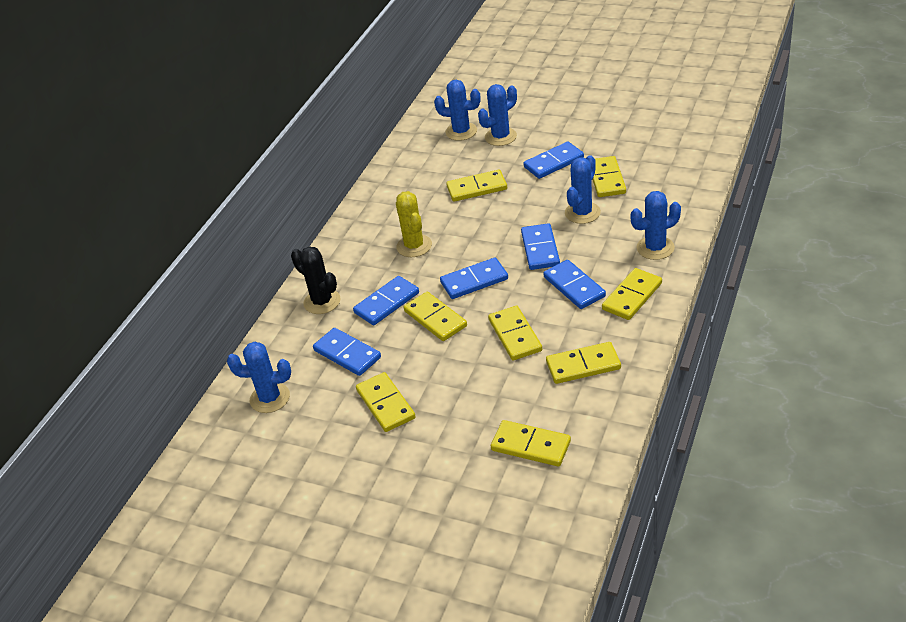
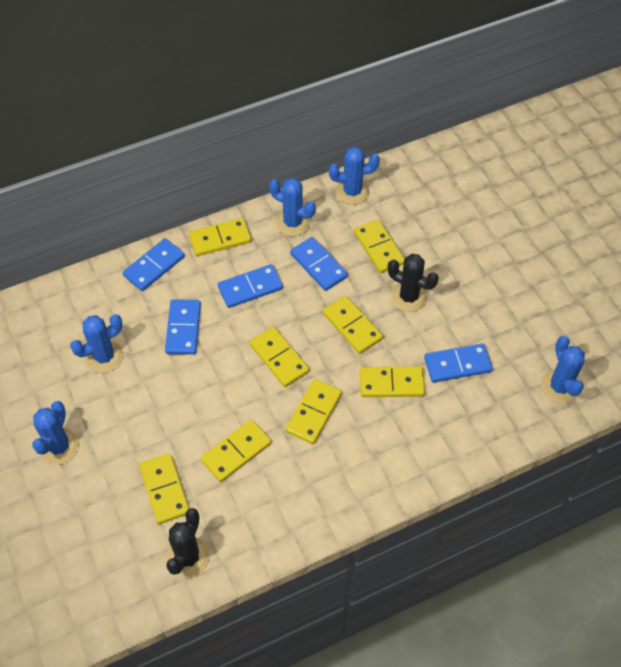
black cactus: [291,247,341,314] = 1 -> [166,508,209,578] [388,254,439,312] = 2
blue domino: [313,328,381,376] [353,276,419,325] [440,257,508,299] [521,223,560,270] [523,142,584,179] [543,260,606,309] = 6 -> [123,238,185,291] [165,299,201,355] [218,264,283,308] [290,237,348,291] [424,343,493,383] = 5
yellow cactus: [396,191,432,257] = 1 -> none = 0

